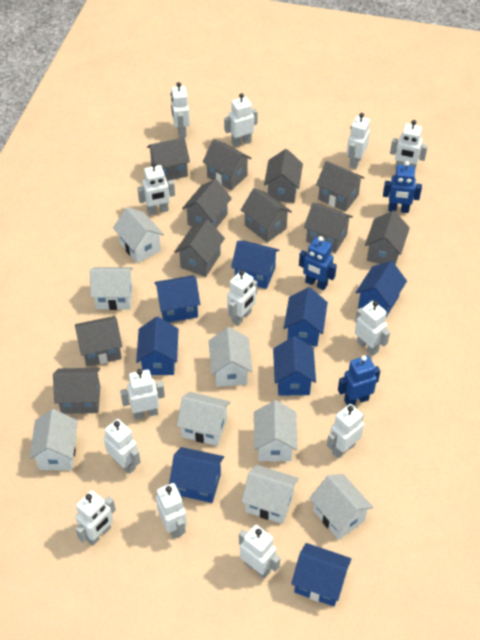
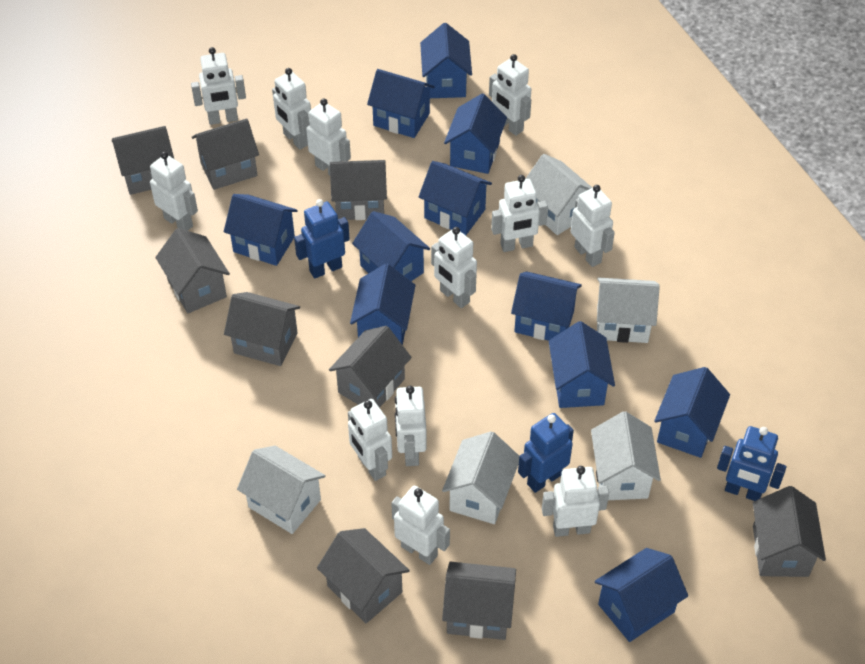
blue house: [136,317,179,375] [154,275,200,323] [169,447,224,503] [231,241,279,289] [273,336,316,396] [284,287,328,346] [291,543,351,606] [356,261,407,317] = 8 -> [224,194,298,266] [350,264,416,345] [352,211,430,281] [367,69,435,138] [419,161,492,235] [420,23,472,98] [444,94,507,174] [511,271,582,341] [549,321,615,408] [595,548,688,642] [654,367,730,458] = 11
grey house: [53,368,100,414] [75,316,122,366] [147,137,190,181] [175,220,225,277] [182,179,232,228] [203,139,252,190] [241,188,292,243] [264,149,303,203] [304,203,353,253] [316,161,365,212] [365,211,410,265] = 11 -> [112,126,174,195] [155,228,230,313] [192,119,259,190] [224,292,300,366] [317,528,410,623] [329,326,412,408] [330,160,387,220] [442,562,516,640] [753,486,826,577] = 9
white house: [29,409,78,470] [90,267,133,310] [113,207,164,263] [177,392,231,446] [209,327,252,387] [241,465,299,524] [254,400,297,461] [309,474,373,540] = 8 -> [237,446,326,534] [442,431,519,524] [526,154,592,235] [591,411,661,500] [597,277,660,343] = 5
white robot: [75,490,116,546] [104,419,140,474] [120,369,165,419] [138,162,175,215] [156,483,187,539] [171,82,190,138] [224,93,258,147] [227,270,257,325] [239,525,280,579] [327,404,364,459] [347,113,370,169] [355,301,390,356] [390,120,428,169] = 13 -> [150,152,198,231] [191,47,246,125] [272,68,311,150] [306,99,351,176] [348,399,392,481] [391,485,450,565] [395,386,427,466] [431,227,477,308] [489,54,531,136] [491,175,548,252] [542,466,609,537] [571,185,615,267] = 12

